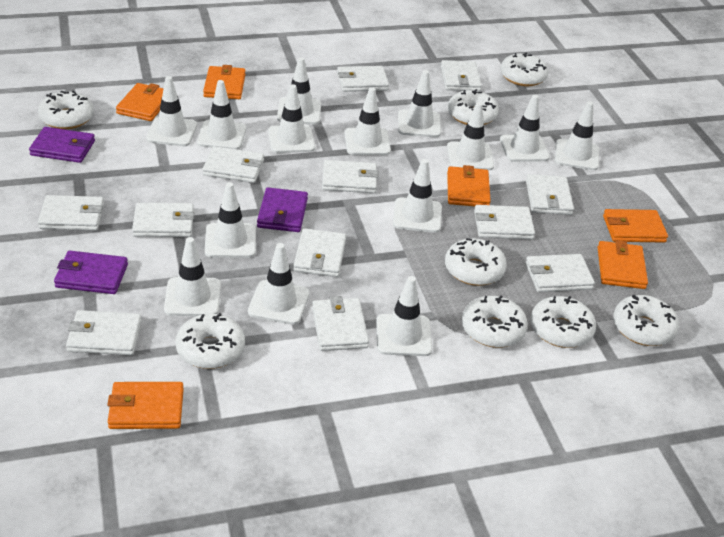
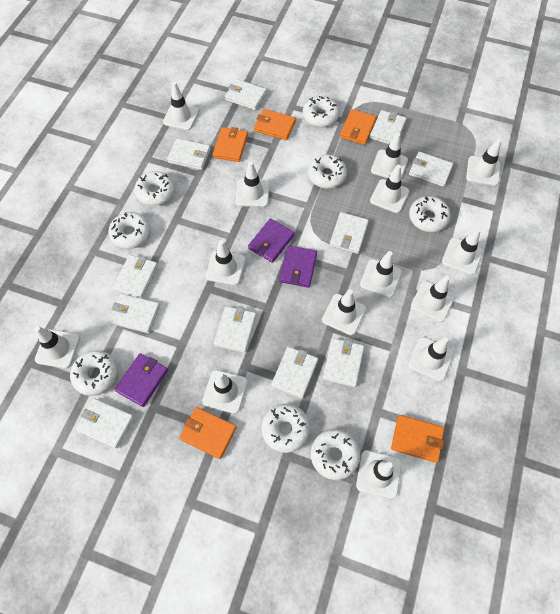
orange wallet: [107,382,184,429] [116,83,164,121] [203,65,246,99] [447,165,491,206] [598,240,648,289] [603,209,668,243] = 6 -> [179,407,237,459] [213,127,248,162] [254,109,296,140] [340,109,376,145] [391,415,444,463] = 5
white wallet: [38,195,104,231] [66,310,142,355] [132,203,194,237] [203,146,264,183] [293,228,346,277] [312,296,369,351] [322,160,378,193] [337,66,389,92] [441,60,482,91] [474,205,535,240] [525,254,595,292] [526,174,574,215] = 12 -> [76,398,134,449] [109,294,160,333] [112,255,158,299] [167,138,211,170] [214,306,256,353] [225,79,267,110] [271,347,318,399] [323,338,364,387] [330,212,369,254] [370,110,407,144] [409,152,453,187] = 11

